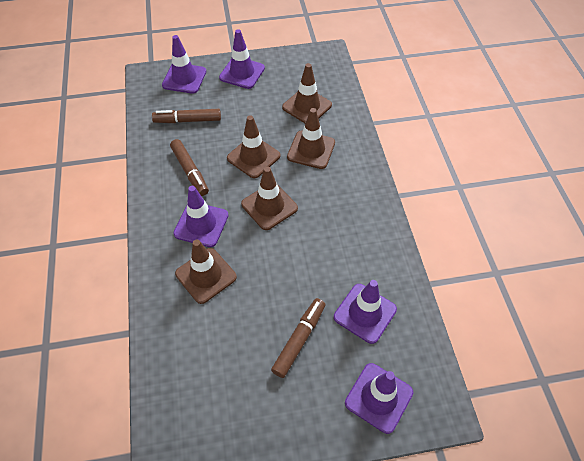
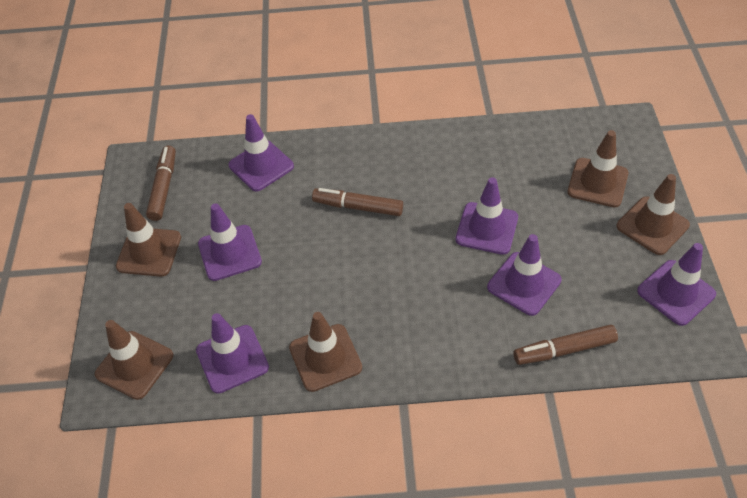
purple traffic cone: [162,35,206,94] [173,186,228,247] [219,29,265,89] [334,280,397,344] [345,363,413,434] = 5 -> [196,313,269,394] [198,203,262,281] [228,114,294,191] [456,177,518,255] [487,234,561,316] [637,243,716,326] = 6

